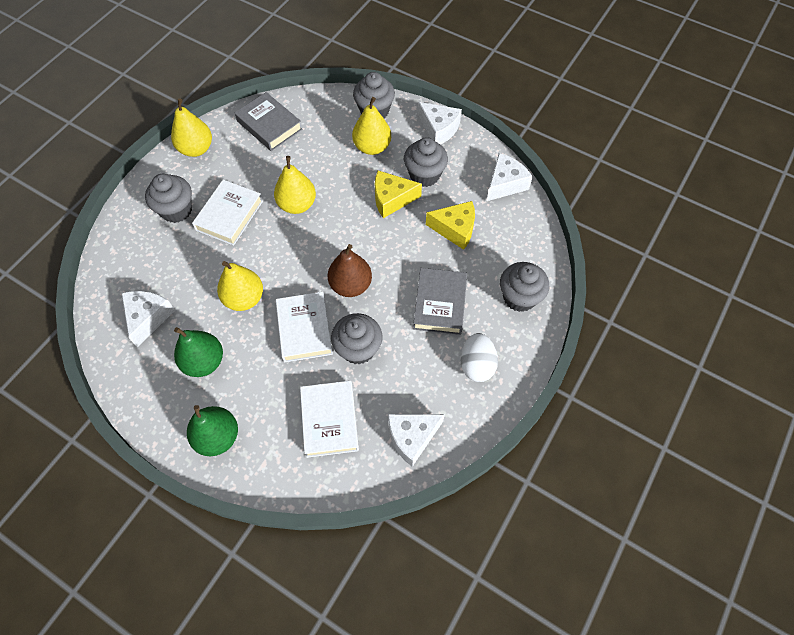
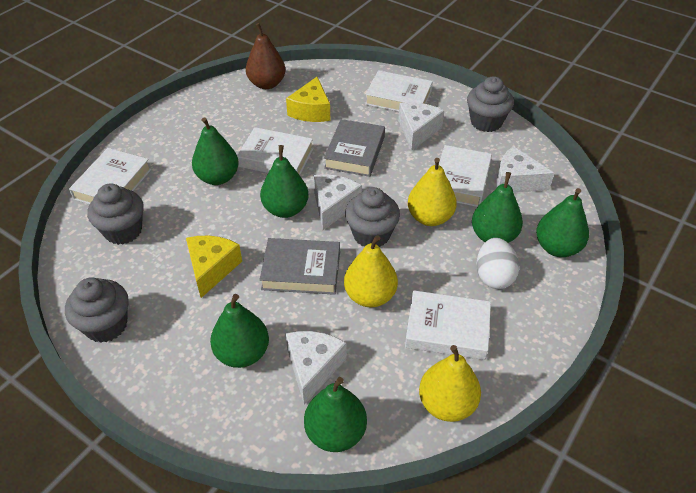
green pear: [174,327,223,377] [187,405,238,456] = 2 -> [192,117,239,185] [210,294,269,368] [260,145,309,218] [304,377,367,452] [472,172,523,243] [536,188,589,257] = 6
grey cupcake: [145,174,192,223] [331,313,383,365] [353,72,395,118] [404,137,448,187] [500,262,549,312] = 5 -> [65,277,129,343] [88,184,144,245] [345,187,400,247] [467,76,514,132] = 4
white book: [192,180,263,246] [276,292,333,362] [300,381,359,458] = 3 -> [69,148,151,204] [237,127,313,175] [365,70,433,112] [405,290,491,360] [439,145,492,207] = 5
yellow pear: [171,98,212,157] [217,261,263,311] [274,156,316,214] [352,97,391,155] = 4 -> [344,235,398,307] [408,158,457,226] [419,345,481,422] = 3

